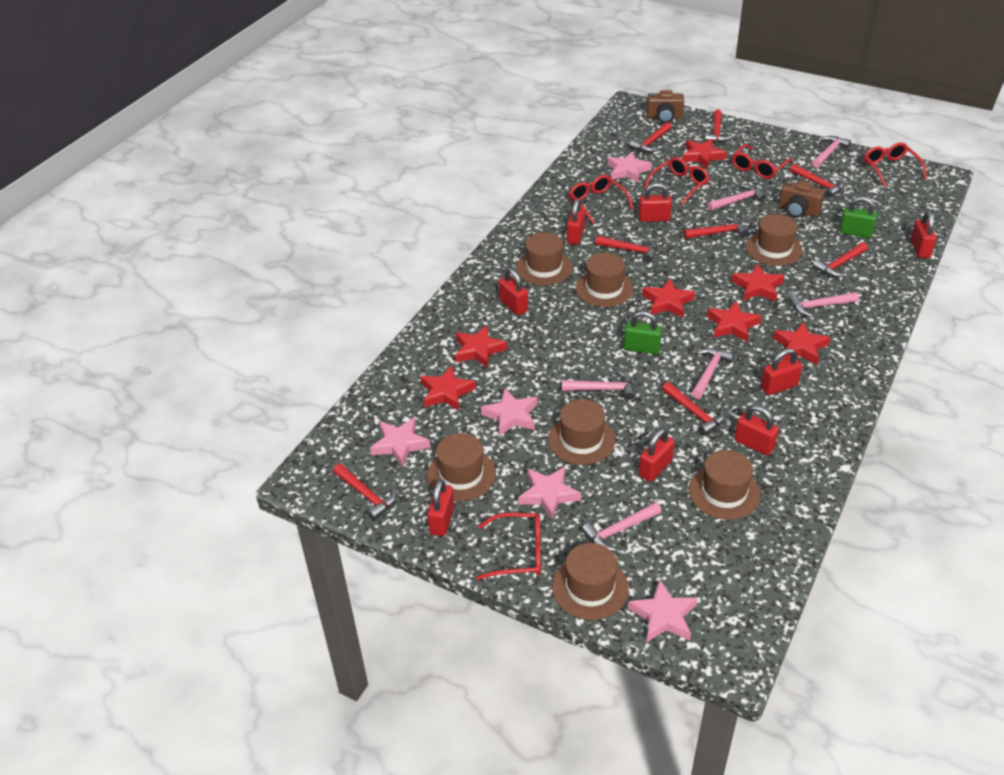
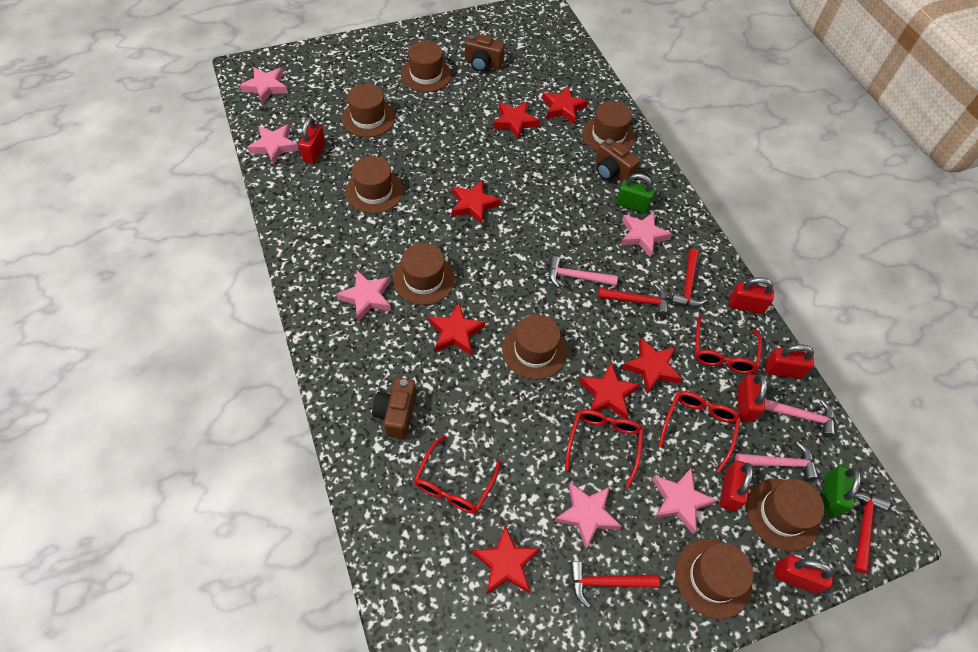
brown camera: [646,90,684,123] [779,180,825,218] = 2 -> [372,377,417,439] [465,34,505,72] [596,138,640,182] = 3
brown hat: [427,433,496,501] [516,233,573,285] [548,399,615,465] [552,543,629,620] [575,253,634,307] [689,450,761,520] [746,214,803,266] = 7 -> [342,84,395,137] [345,156,403,214] [393,243,455,305] [401,41,452,92] [502,314,567,380] [582,101,635,152] [675,539,753,619] [746,479,824,552] = 8
pink hammer: [562,371,635,400] [582,502,662,551] [692,348,734,399] [707,184,766,211] [788,292,859,317] [812,136,851,168] = 6 -> [549,256,618,288] [735,442,819,481] [764,398,835,438] = 3
pink star: [370,417,430,467] [481,388,537,436] [518,467,581,520] [607,152,652,183] [628,579,698,643] = 5 -> [240,67,288,104] [247,124,299,164] [336,270,391,322] [554,482,622,549] [621,212,672,258] [652,468,717,534] = 6
red glasses: [476,513,541,580] [569,175,634,224] [644,157,709,205] [732,144,793,179] [864,142,927,187] = 5 -> [414,435,501,514] [565,410,643,488] [658,391,741,472] [695,316,762,374] = 4
red hammer: [333,464,397,520] [595,236,657,262] [630,122,672,152] [662,382,725,436] [684,217,748,239] [705,110,732,143] [790,164,844,198] [813,242,868,277] = 8 -> [570,561,660,608] [598,284,668,316] [671,249,707,307] [854,492,890,574] = 4
red padlock: [427,479,455,536] [499,268,528,316] [567,199,586,245] [638,183,672,222] [639,428,675,482] [734,405,779,456] [761,348,802,395] [911,211,937,258] = 8 -> [299,117,325,164] [720,461,753,512] [729,277,774,314] [737,374,767,422] [765,344,814,379] [774,555,833,594] = 6

